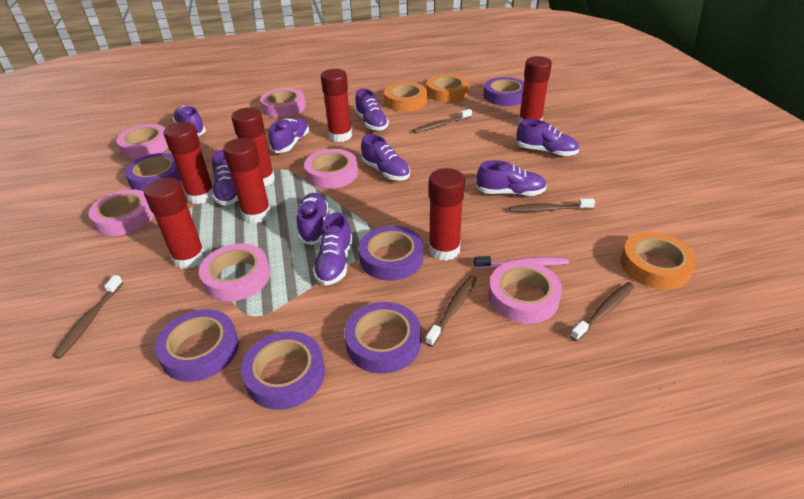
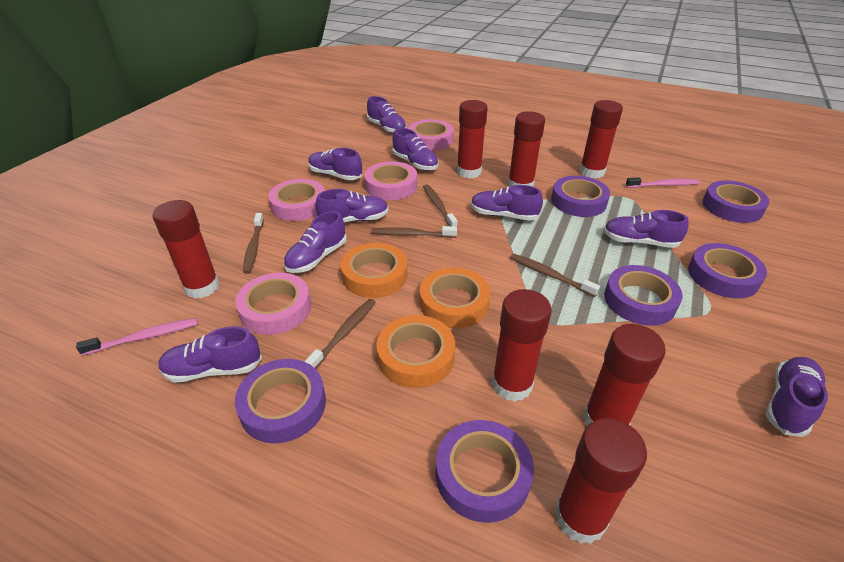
pink tape: [88,189,154,236] [116,124,168,159] [199,243,270,301] [260,88,306,118] [304,149,358,189] [488,261,562,324] = 6 -> [235,273,311,335] [268,179,325,221] [364,161,417,200] [408,119,454,150] = 4
pink toothbrush: [474,256,569,269] = 1 -> [76,318,198,356] [626,177,700,188] = 2

